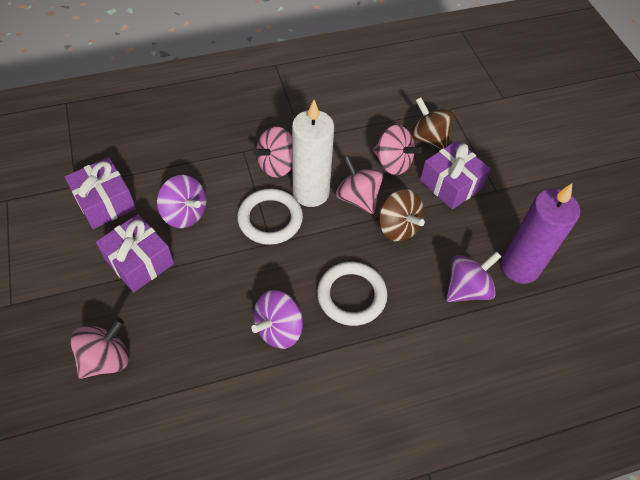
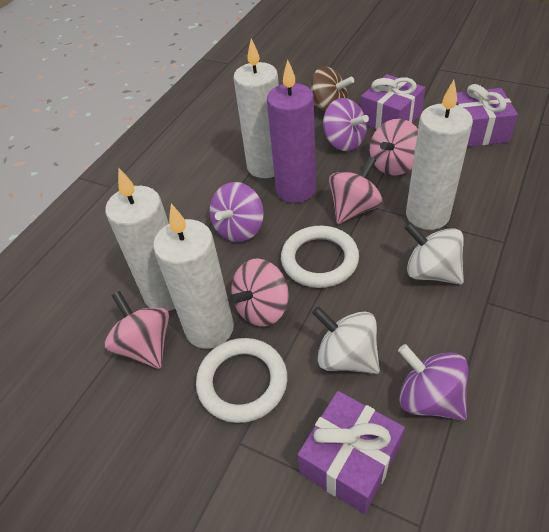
brown spinning top: [379,189,425,242] [410,97,454,150] = 2 -> [311,67,354,112] = 1
white candle: [292,100,334,207] = 1 -> [105,168,175,311] [153,204,234,349] [233,38,279,178] [406,80,473,230] = 4
white spinning top: none = 0 -> [312,306,380,374] [404,222,464,284] = 2

